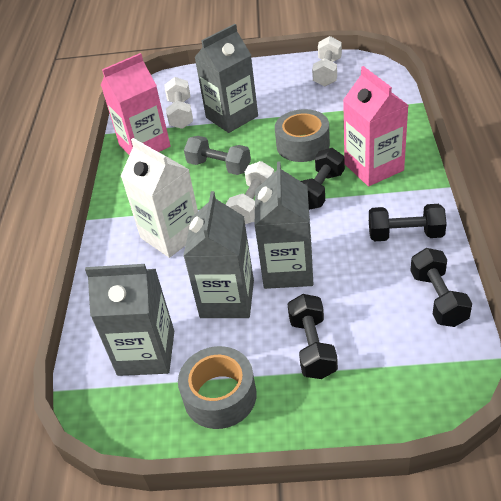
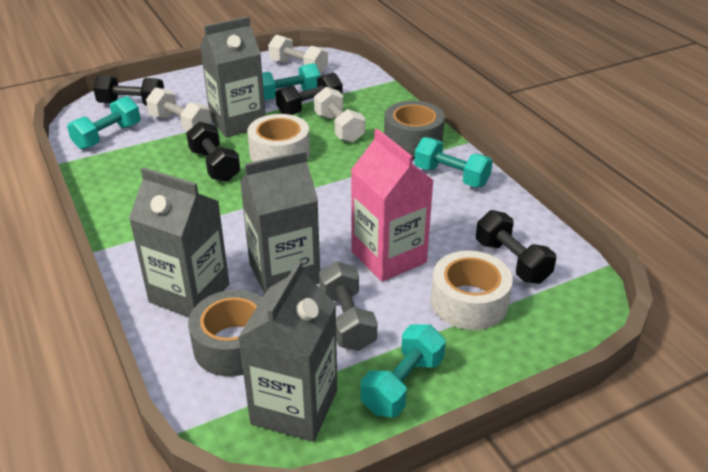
pink carton: [101,53,171,155] [343,66,409,186] = 2 -> [351,129,434,282] = 1
turquoise dumbbell: none = 0 -> [67,96,141,150] [262,63,321,100] [361,324,446,417] [414,137,493,187] = 4
white carton: [121,138,198,258] = 1 -> none = 0
white tape: none = 0 -> [247,114,310,162] [431,251,513,330] = 2

